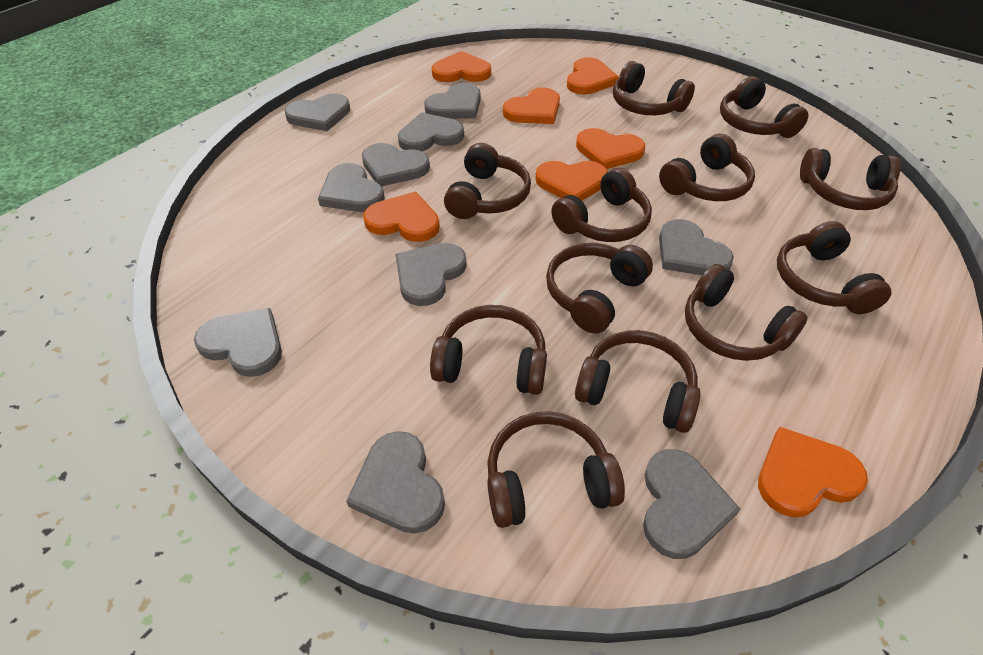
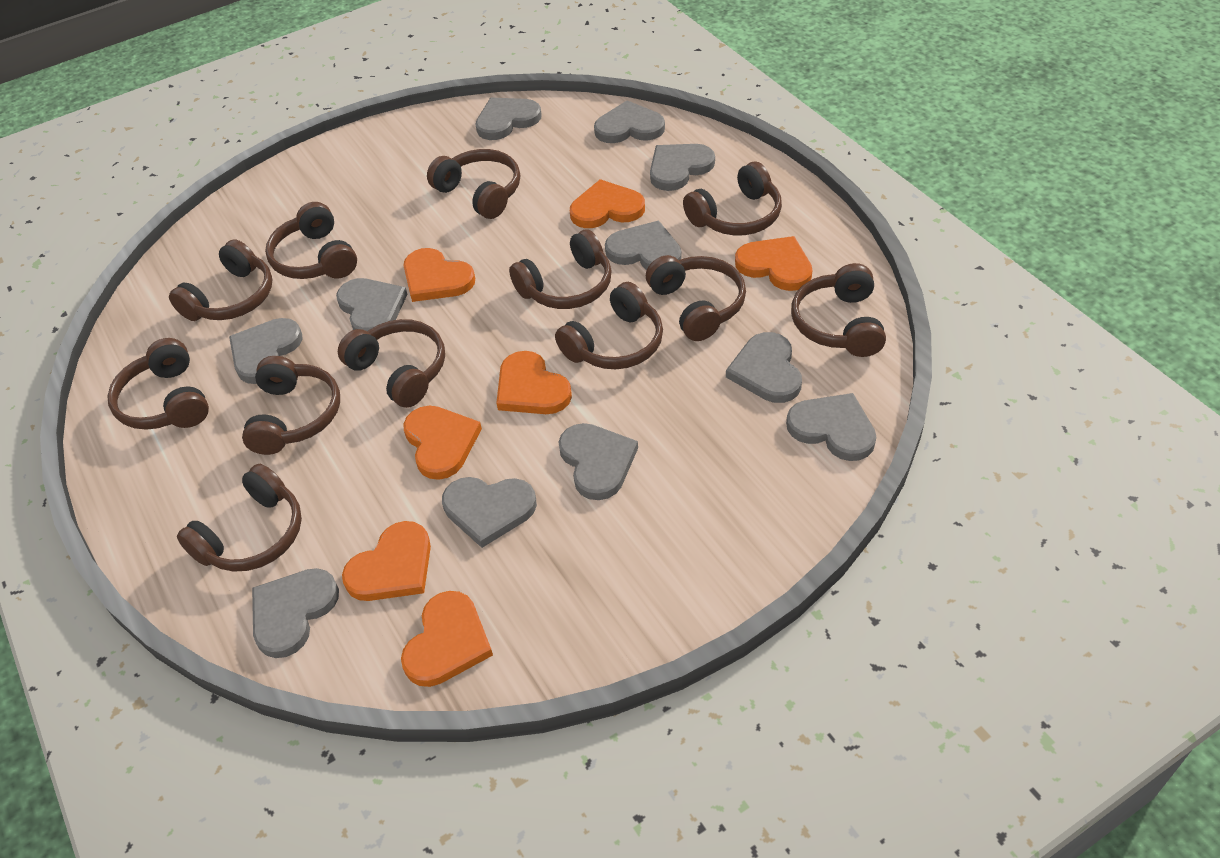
grey heart: [194,308,282,377] [285,93,350,131] [318,163,385,212] [346,431,445,534] [362,143,430,186] [395,243,467,306] [398,112,464,151] [424,83,481,119] [643,449,740,559] [659,219,734,275] = 10 -> [229,318,302,384] [252,568,339,658] [336,278,408,331] [442,477,537,548] [476,98,542,140] [559,423,638,500] [594,100,665,143] [605,221,682,270] [650,144,715,191] [726,332,802,403] [786,393,876,461] = 11

